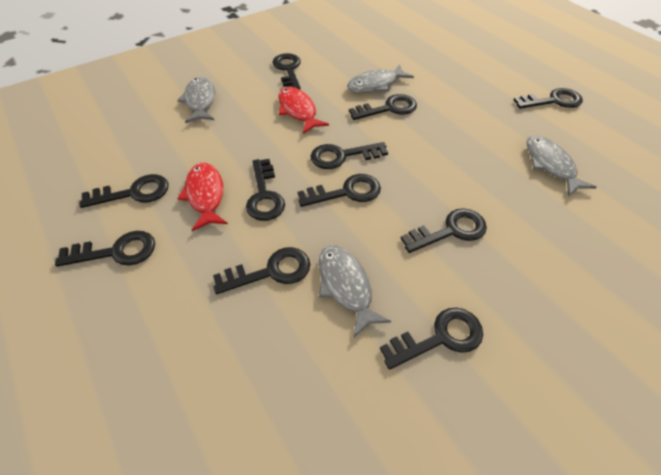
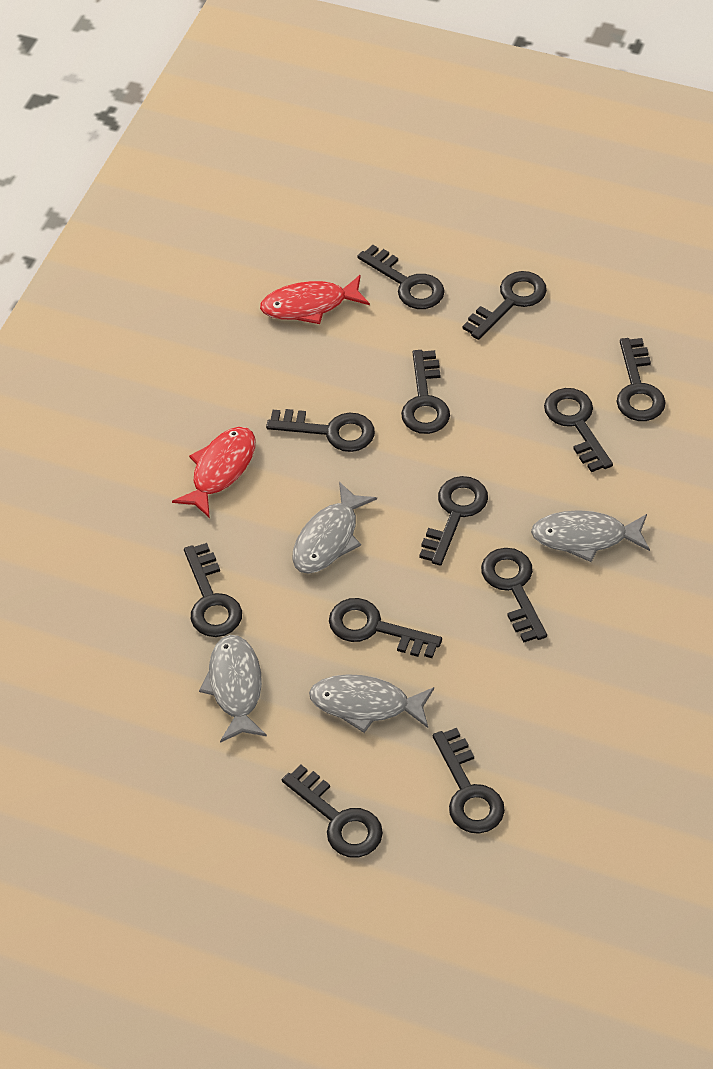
black key: [55,231,155,267] [80,174,169,208] [213,247,310,294] [246,159,285,221] [272,53,301,89] [298,174,381,207] [311,142,388,169] [349,94,417,120] [380,308,483,370] [400,208,487,253] [514,88,583,109] = 11 -> [184,543,242,637] [266,409,375,452] [282,765,383,858] [329,598,442,658] [357,245,445,309] [401,350,450,434] [419,476,488,566] [433,728,505,834] [463,271,547,340] [481,548,547,642] [544,388,613,472] [616,338,666,421] = 12

